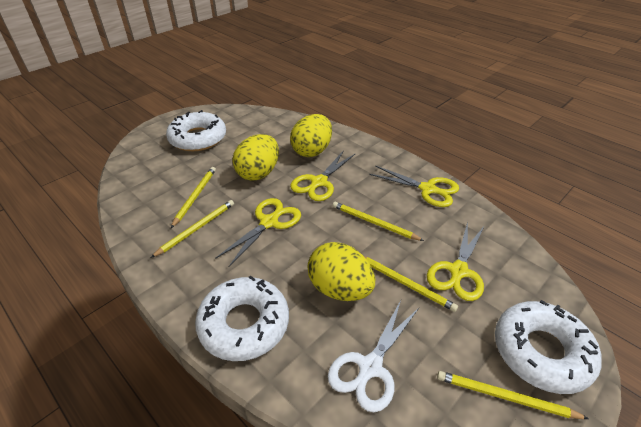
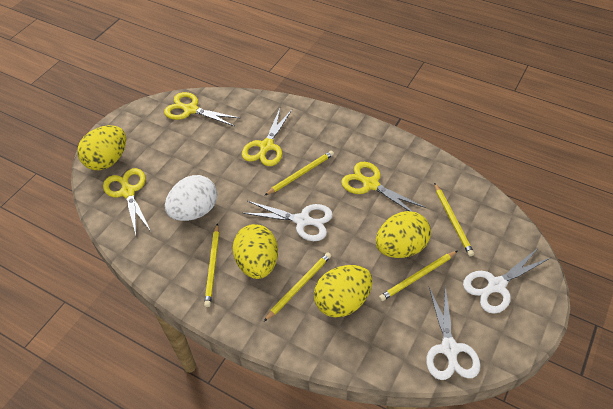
white donut: [166,110,226,151] [195,275,289,361] [495,300,602,394] = 3 -> none = 0
white egg: none = 0 -> [165,175,217,221] = 1
white scissors: [328,300,419,412] = 1 -> [243,201,333,241] [426,285,480,380] [463,247,550,314] = 3
yellow egg: [232,134,279,181] [290,114,332,157] [308,242,375,301] = 3 -> [78,125,126,170] [233,224,278,279] [314,265,372,318] [376,211,431,258] = 4

